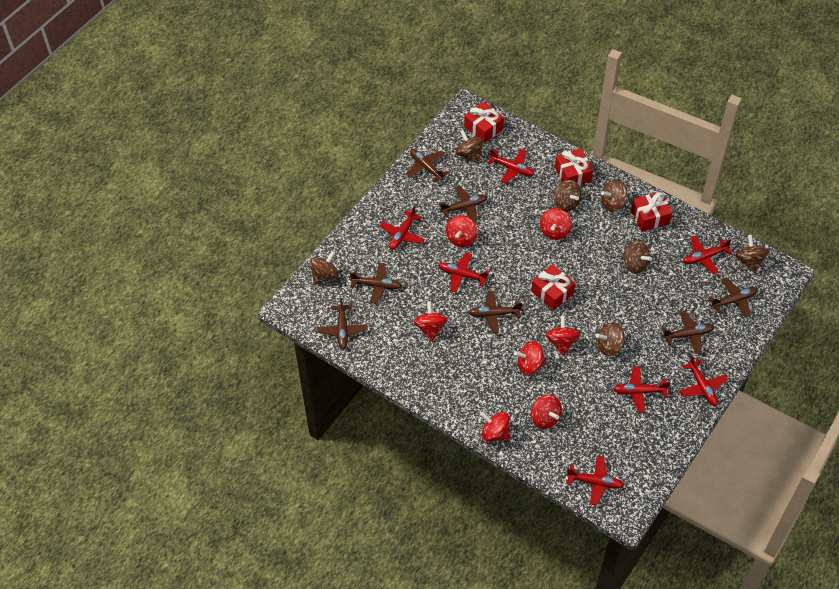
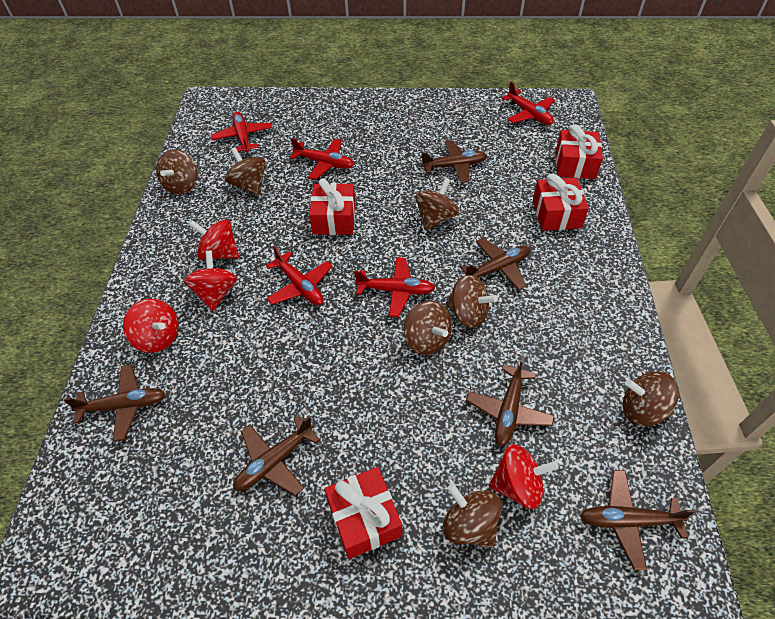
brown plane: [317,298,368,349] [350,263,402,304] [406,149,448,183] [439,186,488,222] [469,291,522,333] [662,311,714,354] [708,277,758,318] = 7 -> [63,364,166,442] [233,416,320,496] [421,140,487,183] [460,238,530,290] [466,357,554,447] [580,470,695,570] = 6
red plane: [380,206,425,250] [438,253,489,292] [488,149,534,184] [566,456,624,506] [613,367,670,412] [679,355,728,406] [683,236,732,275] = 7 -> [211,112,272,153] [266,246,333,305] [290,138,354,180] [354,257,435,317] [502,82,555,125] = 5
red spinning top: [414,301,447,341] [446,215,478,247] [480,412,511,441] [514,341,546,375] [531,395,562,429] [540,208,572,240] [546,315,580,356] = 7 -> [123,299,178,353] [184,251,237,311] [189,220,239,260] [489,444,558,509] = 4

